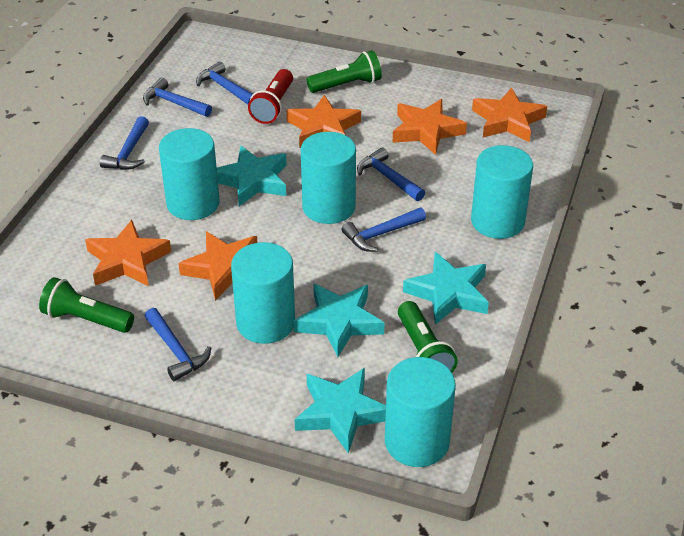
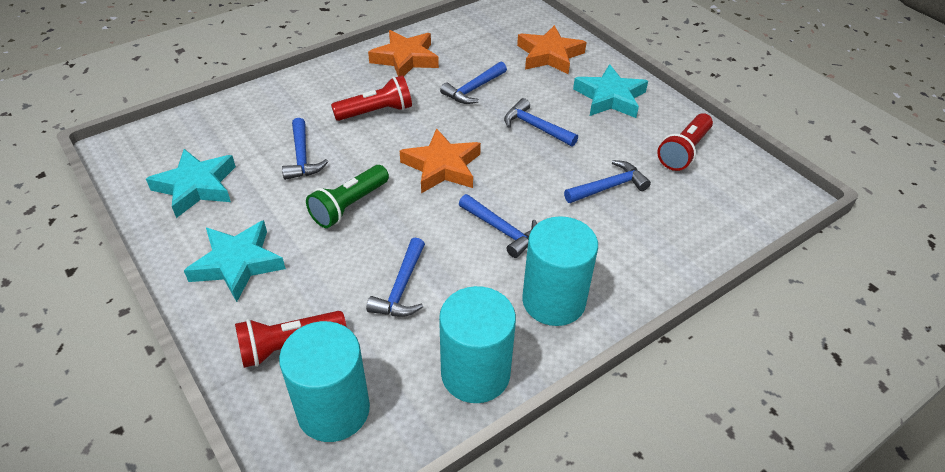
green flashlight: [39,277,134,333] [307,50,382,93] [398,301,458,373] = 3 -> [306,165,389,228] = 1
orange star: [85,220,171,286] [178,231,257,301] [286,95,361,148] [392,99,467,155] [472,88,547,142] = 5 -> [368,30,439,76] [400,128,481,193] [517,25,586,75] = 3
red flashlight: [248,69,293,124] = 1 -> [235,311,346,368] [331,75,412,121] [657,113,713,171] = 3
turquoise cylinder: [159,128,220,220] [231,242,295,344] [301,132,356,224] [385,357,456,467] [471,145,533,239] = 5 -> [279,321,370,442] [439,286,516,403] [522,216,598,326] = 3
turquoise star: [217,146,286,206] [293,283,385,357] [295,368,386,454] [403,252,489,325] = 4 -> [146,149,236,218] [184,220,286,302] [573,64,648,118] = 3

